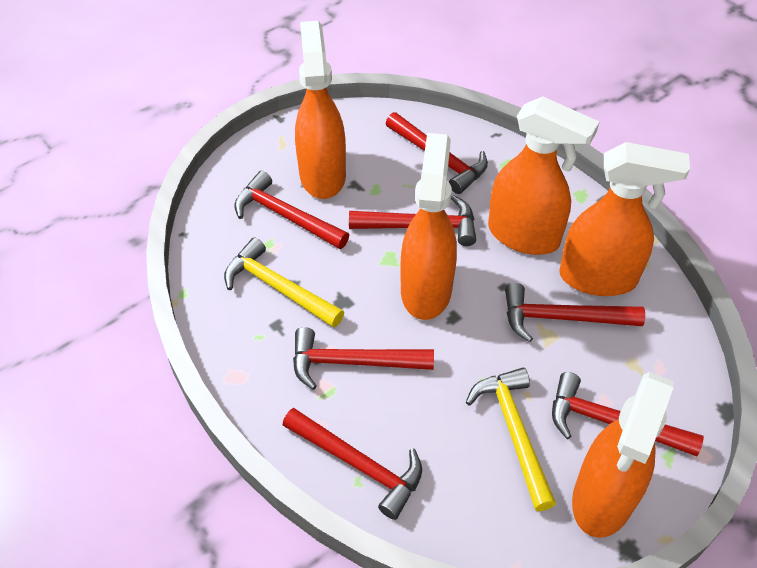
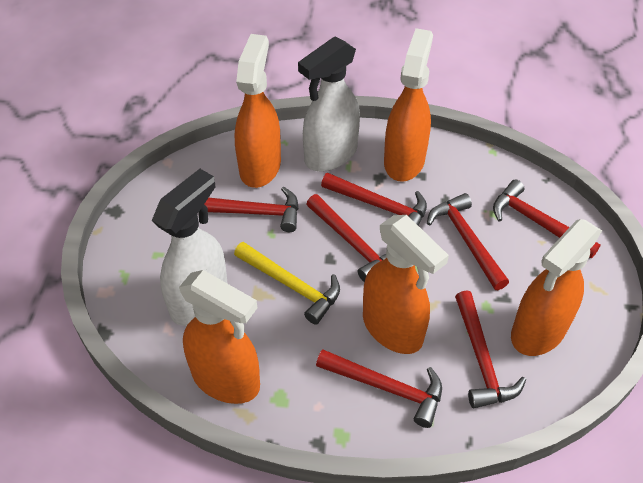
white spray bottle: none = 0 -> [152,169,228,326] [298,36,360,172] = 2
yellow hammer: [224,238,344,328] [466,368,556,511] = 2 -> [234,242,340,325] = 1

